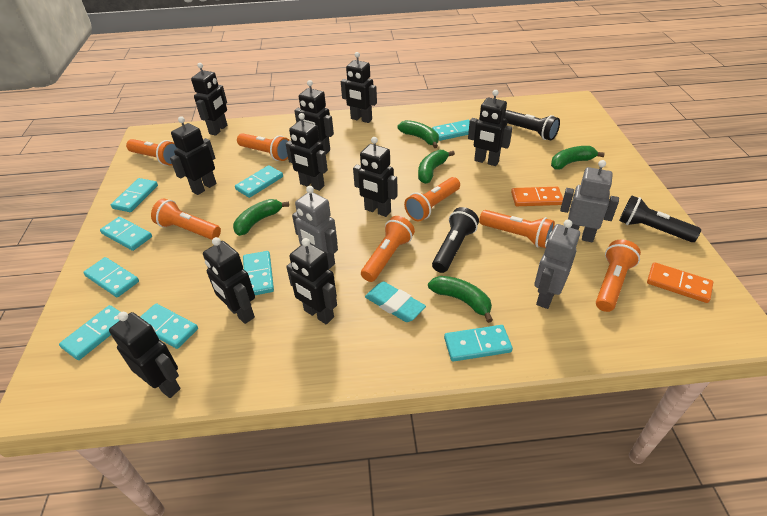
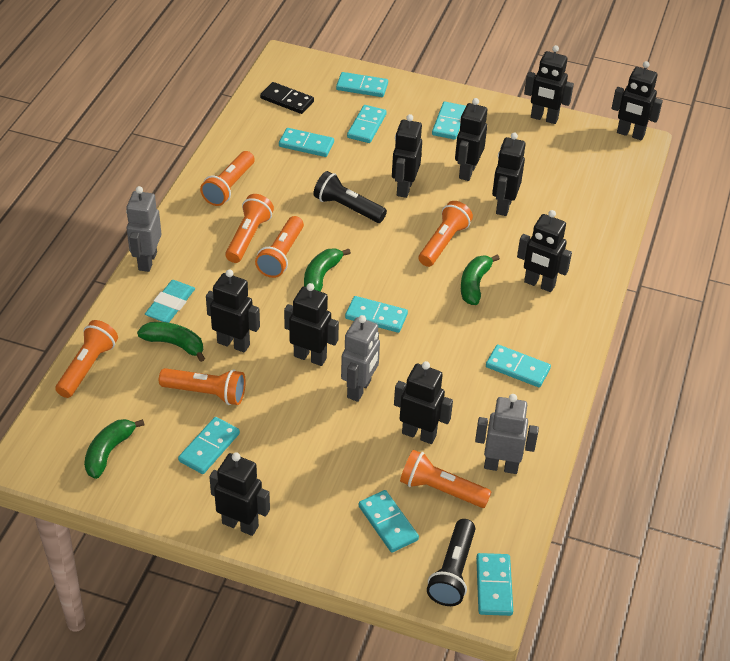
black domino: none = 0 -> [260,82,314,114] = 1
black flashlight: [432,207,479,273] [504,110,560,140] [619,196,701,242] = 3 -> [313,171,387,223] [427,519,475,606] = 2
green banana: [233,199,289,236] [398,120,439,148] [418,150,455,184] [428,276,493,323] [551,146,605,170] = 5 -> [84,419,145,479] [137,322,205,362] [304,249,351,291] [461,254,500,305] = 4
orange domino: [511,187,563,206] [647,262,713,303] = 2 -> none = 0

